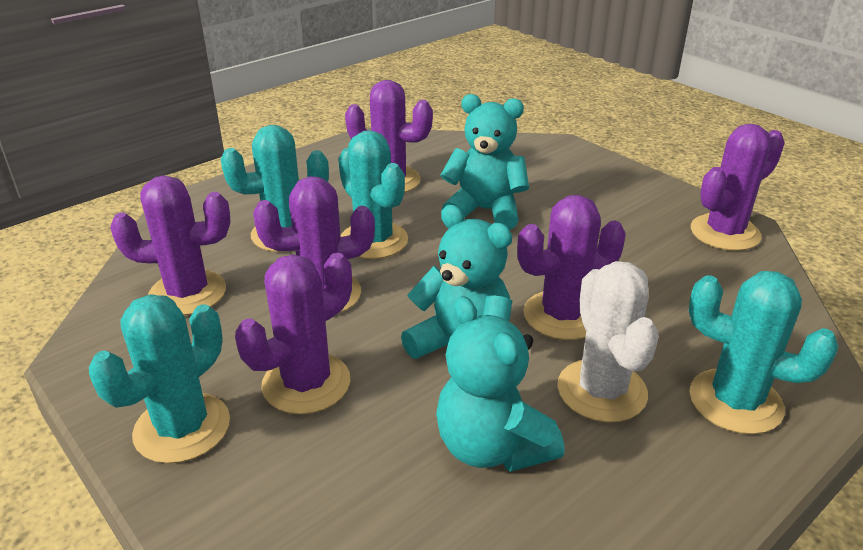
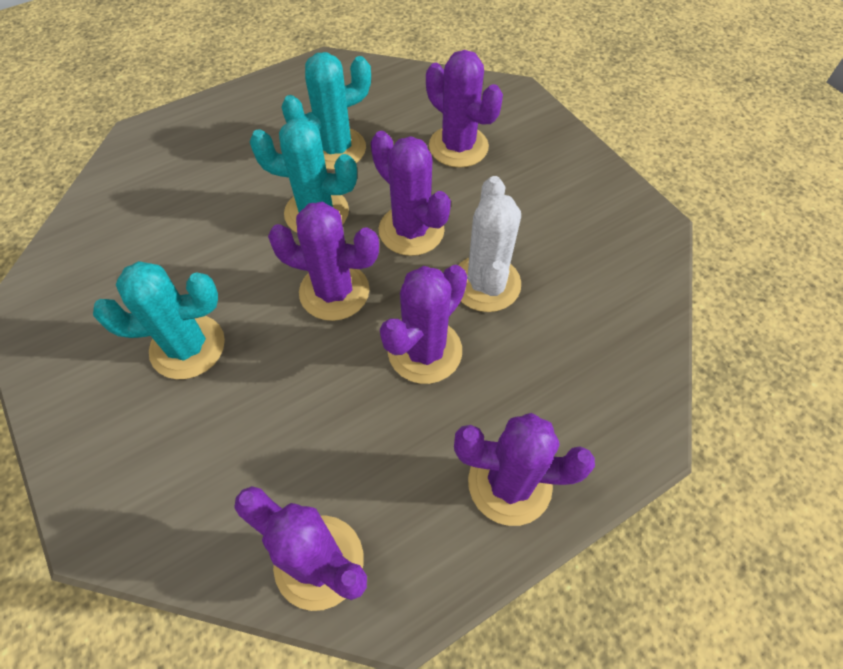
turquoise cactus: [89,294,230,464] [220,125,329,252] [338,130,408,259] [689,271,838,434] = 4 -> [93,261,225,379] [250,118,357,233] [282,52,371,170] = 3
turquoise teddy bear: [401,205,512,359] [436,296,565,472] [440,94,529,230] = 3 -> none = 0

